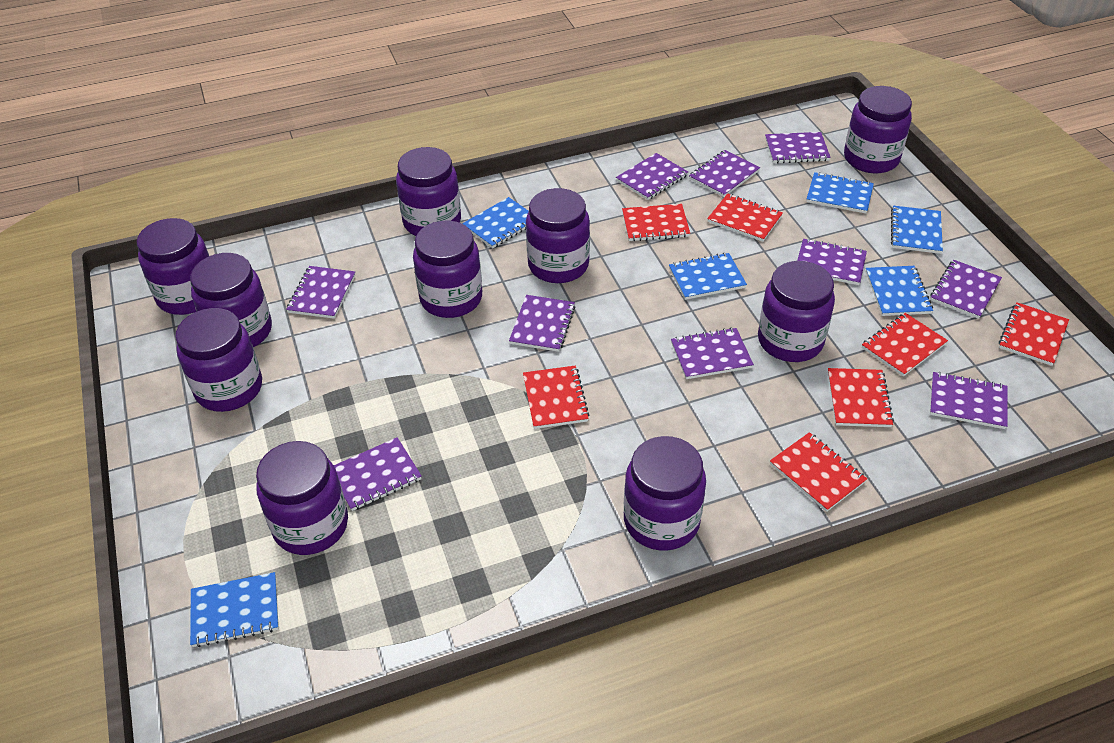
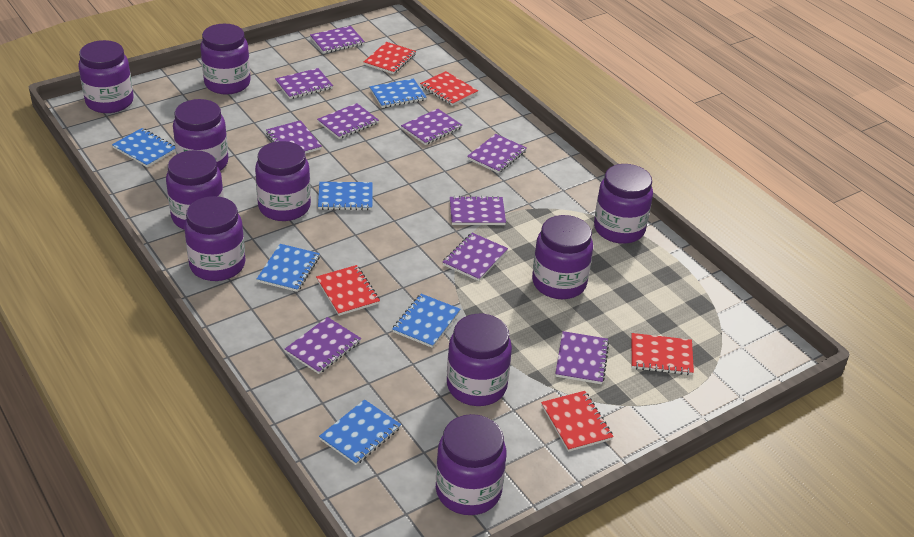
red notebook: [523,366,590,429] [622,204,690,241] [707,193,783,242] [770,432,867,512] [828,368,894,427] [862,313,948,377] [999,302,1069,366] = 7 -> [316,265,380,316] [364,42,416,74] [420,71,478,106] [541,391,614,452] [631,333,694,375] = 5

